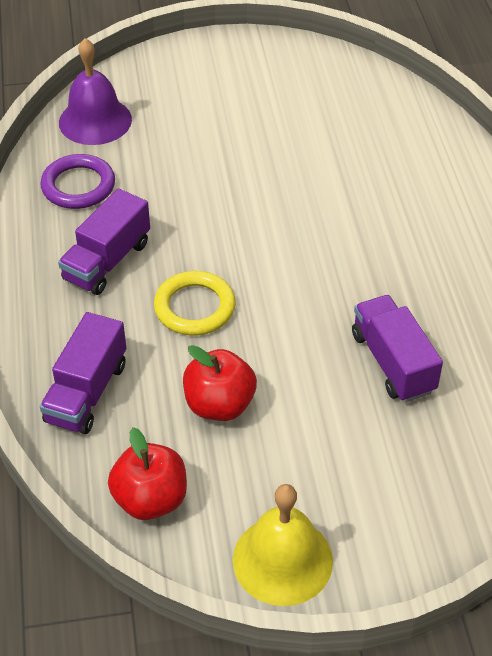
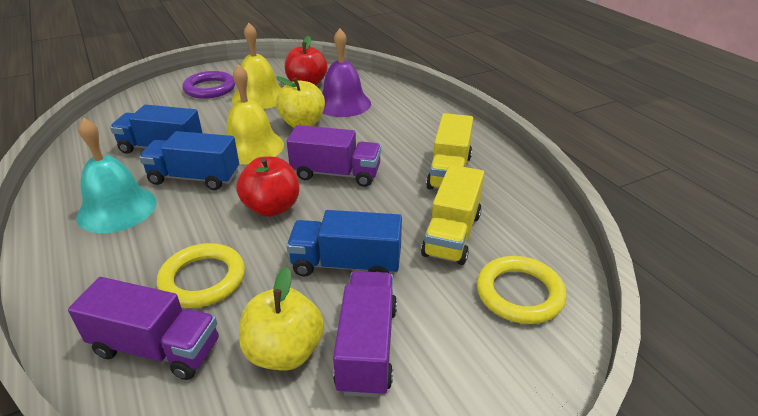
blue truck: none = 0 -> [110,105,202,154] [139,131,239,190] [286,210,402,277] = 3
turquoise bell: none = 0 -> [76,118,157,233] = 1
yellow apple: none = 0 -> [239,267,324,370] [276,76,325,128] = 2
yellow bell: [233,484,333,606] = 1 -> [227,64,284,164] [232,23,282,109] = 2
yellow ring: [154,271,235,335] = 1 -> [157,243,245,308] [477,256,566,324] = 2
yellow truck: none = 0 -> [421,165,484,265] [426,113,473,190] = 2

